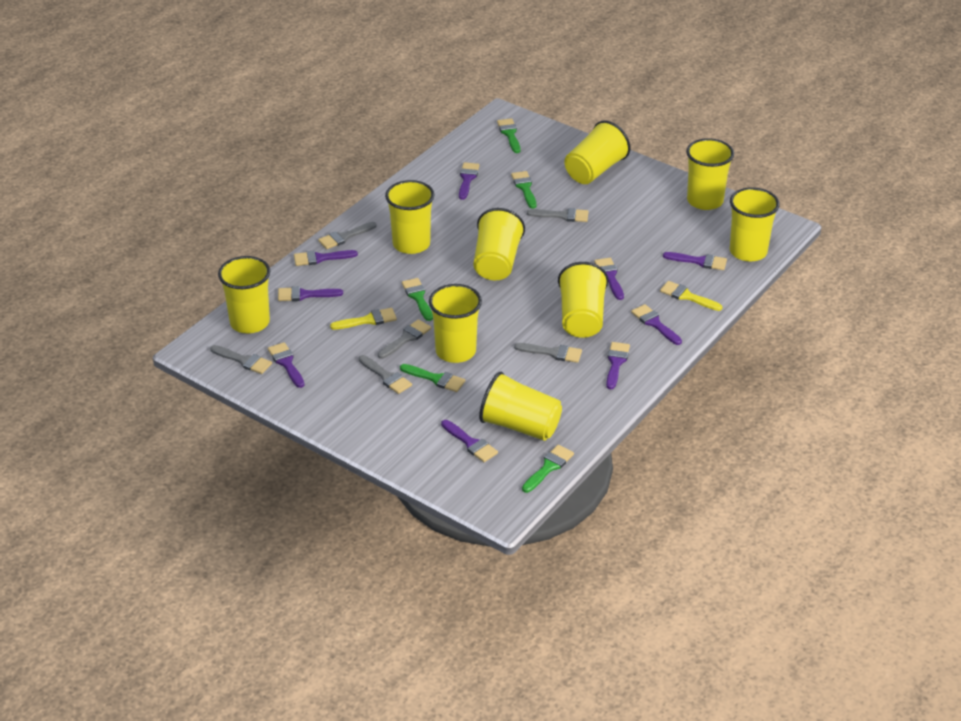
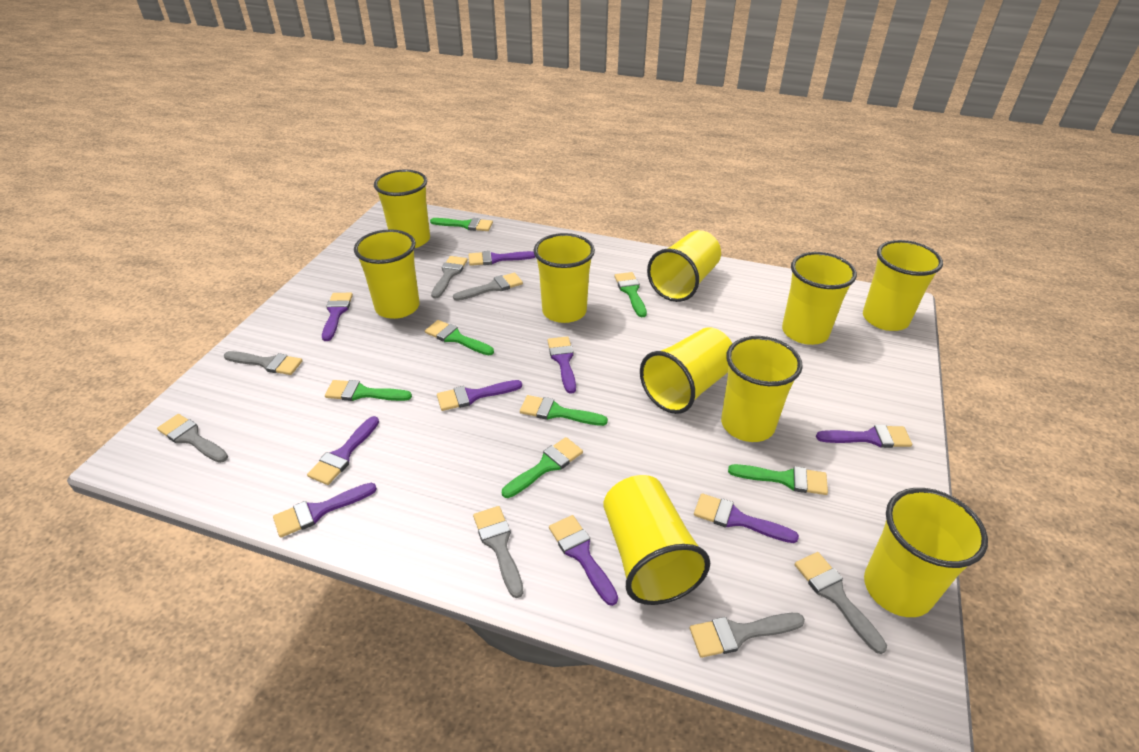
green brush: [400,364,465,392] [402,278,433,321] [497,118,520,153] [511,171,537,209] [522,445,574,493] = 5 -> [325,380,412,401] [425,320,494,355] [430,218,493,231] [502,437,583,498] [520,395,608,426] [614,272,647,317] [728,464,828,495] = 7
grey brush: [210,345,272,374] [318,222,377,249] [359,355,412,394] [378,319,431,359] [514,343,582,363] [527,208,589,222] = 6 -> [157,414,228,463] [224,351,303,375] [431,256,468,299] [453,273,523,301] [473,506,524,598] [690,613,805,658] [795,552,887,654] = 7
yellow brush: [330,308,397,330] [660,281,722,311] = 2 -> none = 0
yellow cup: [218,256,270,333] [385,180,435,254] [429,284,482,363] [474,208,525,280] [479,372,562,441] [558,262,608,338] [564,120,630,184] [686,138,734,210] [730,187,780,262] = 9 -> [354,229,420,319] [374,170,430,248] [534,233,595,323] [604,475,710,605] [640,327,732,414] [647,230,721,302] [721,336,803,442] [782,252,857,345] [863,240,943,331] [864,488,988,617] = 10

